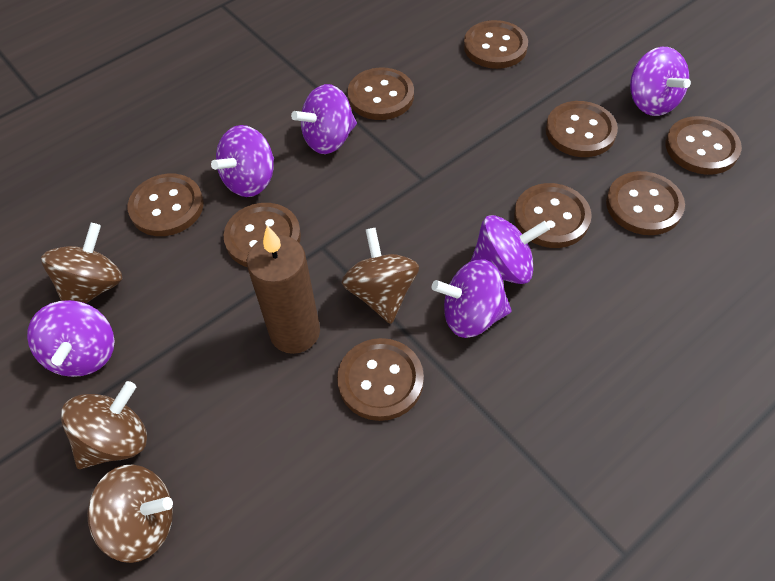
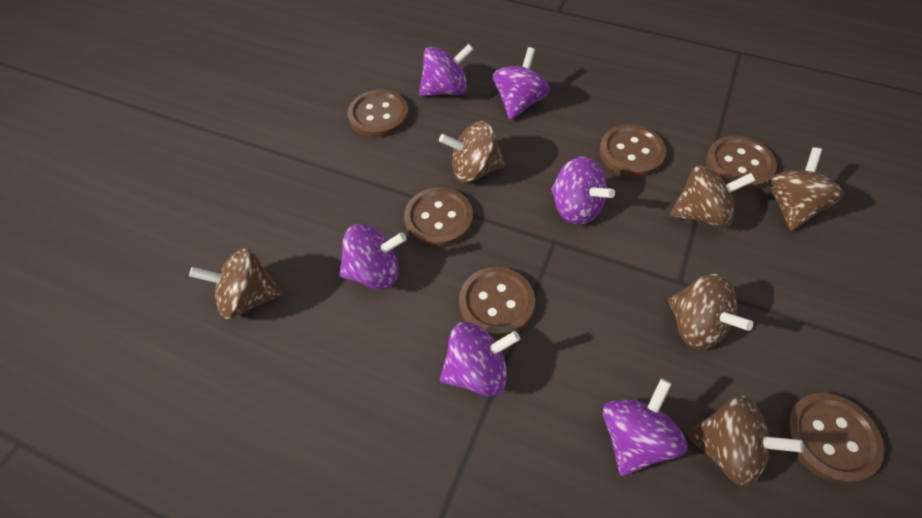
brown button: [128,174,204,236] [224,203,301,267] [337,338,424,421] [347,68,414,120] [464,20,528,69] [514,183,592,248] [546,101,618,157] [606,171,685,235] [666,116,742,175] = 9 -> [348,90,409,138] [404,187,473,247] [459,267,535,338] [599,125,666,177] [706,136,777,190] [785,393,884,484] = 6
brown candle: [247,225,320,354] = 1 -> none = 0
brown spinning top: [41,223,122,303] [61,381,147,469] [87,465,173,563] [342,228,419,324] = 4 -> [189,247,283,319] [439,121,506,183] [668,274,753,350] [670,165,755,228] [686,395,804,487] [767,147,844,231] = 6

